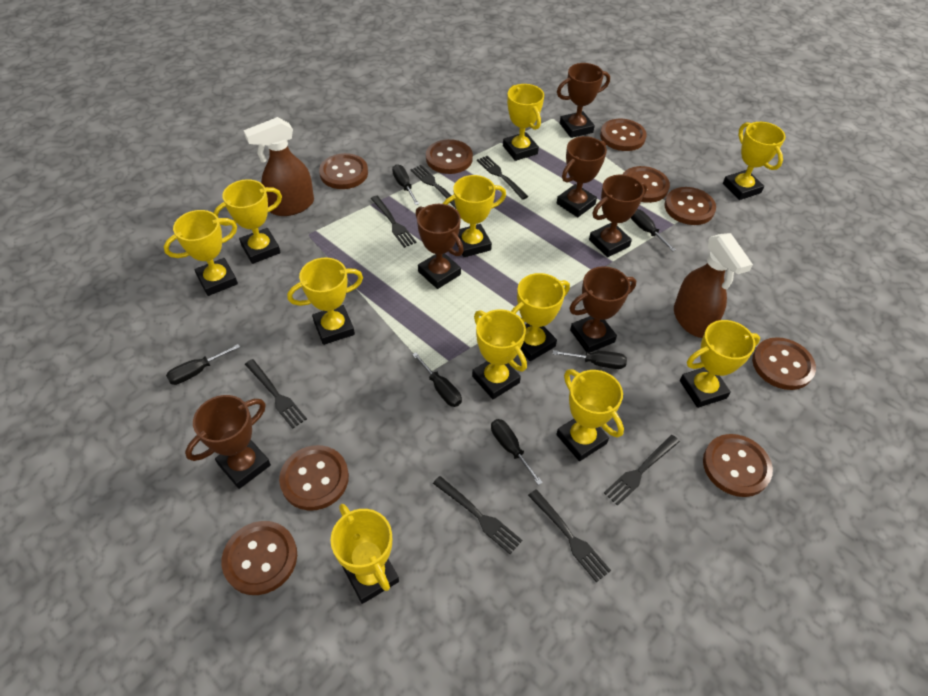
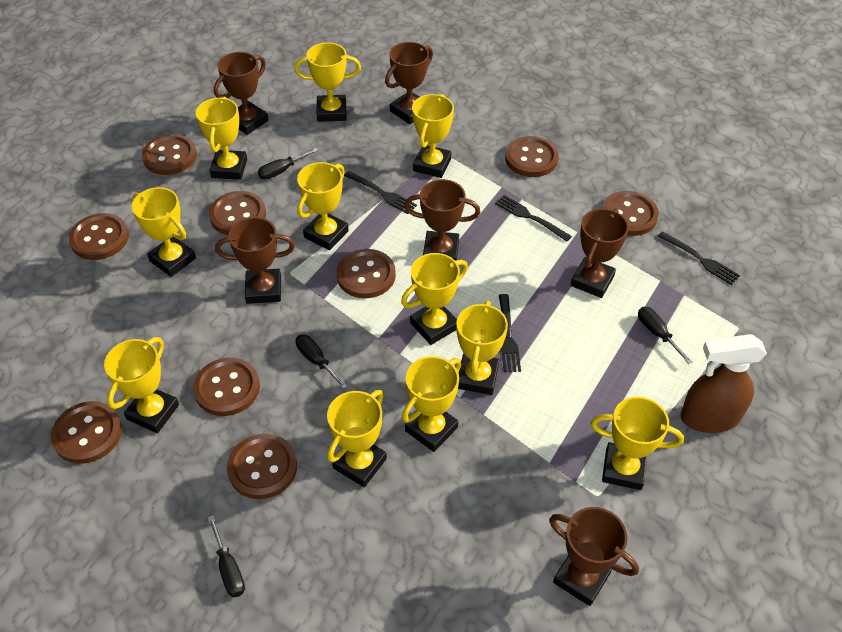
black fork: [245,359,307,429] [371,196,416,248] [410,165,456,209] [433,476,522,554] [477,156,528,200] [528,489,611,582] [604,435,680,506] = 7 -> [344,171,417,214] [495,195,572,242] [499,294,521,372] [658,231,740,285] = 4
black screwdriver: [166,344,240,385] [392,164,419,205] [412,352,462,407] [491,419,543,485] [553,350,627,369] [631,209,676,251] = 6 -> [208,515,245,597] [258,148,318,179] [296,335,348,389] [638,307,692,364] = 4
brown spray bottle: [244,117,314,216] [674,233,753,338] = 2 -> [680,334,767,433] = 1

